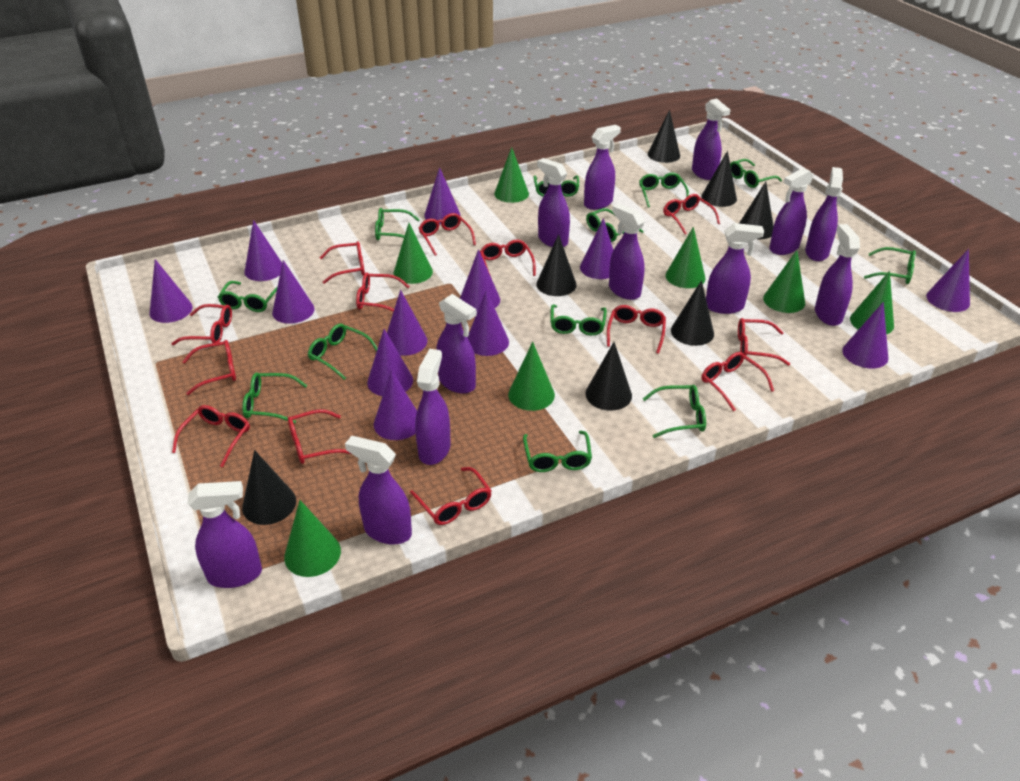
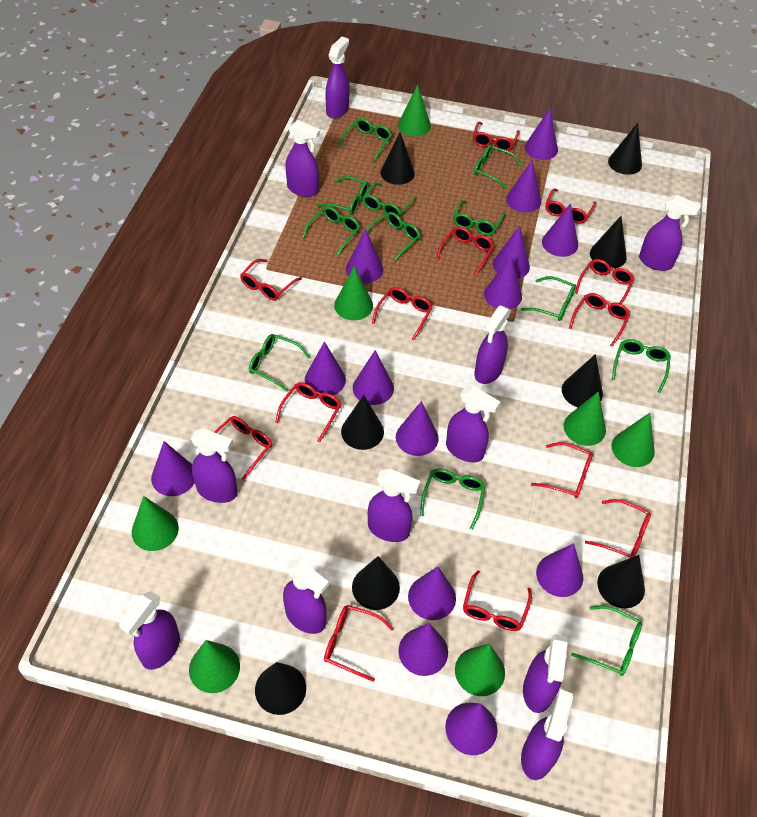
black cone: [242,450,296,525] [536,234,576,296] [586,342,632,411] [648,110,680,163] [671,280,714,346] [701,151,737,207] [739,182,774,239] = 7 -> [255,662,306,715] [341,395,384,450] [352,556,400,610] [380,132,415,185] [562,354,603,407] [590,216,627,269] [597,555,645,608] [608,123,642,175] = 8
purple cone: [149,259,193,323] [245,220,282,281] [272,260,315,324] [367,329,413,396] [374,370,417,440] [387,290,428,356] [424,167,460,224] [460,249,500,311] [467,290,509,356] [580,218,613,279] [842,302,888,368] [926,249,970,312] = 12 -> [151,441,195,496] [305,341,346,396] [346,229,383,283] [353,350,394,405] [396,401,439,456] [398,623,448,676] [408,567,456,620] [445,703,498,755] [484,256,522,309] [493,225,530,279] [506,160,541,213] [525,108,558,160] [536,543,583,597] [542,203,578,257] = 14
purple spray bottle: [188,481,262,588] [345,436,412,545] [415,349,451,465] [436,294,477,394] [537,158,570,247] [584,125,621,210] [609,204,645,300] [692,98,730,180] [706,223,764,314] [769,168,814,255] [805,167,843,261] [815,224,860,326] = 12 -> [119,591,180,670] [191,428,237,503] [283,559,329,634] [286,120,320,197] [325,37,350,119] [368,469,420,542] [446,386,500,462] [474,305,511,384] [521,689,573,780] [523,634,568,713] [639,195,701,271] = 11

